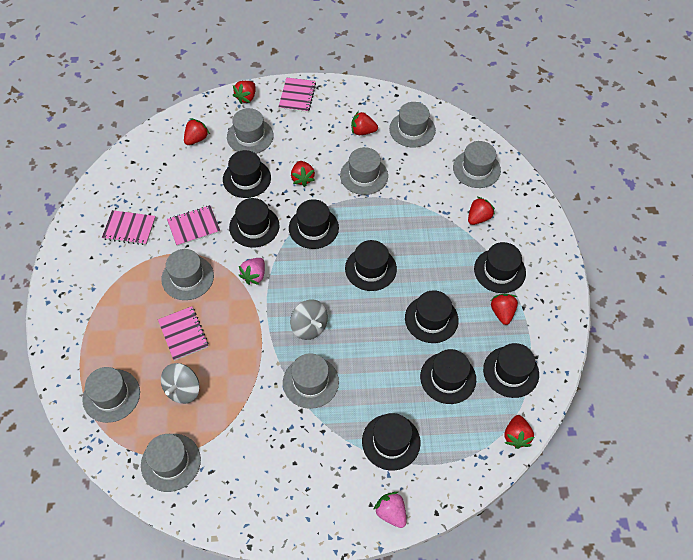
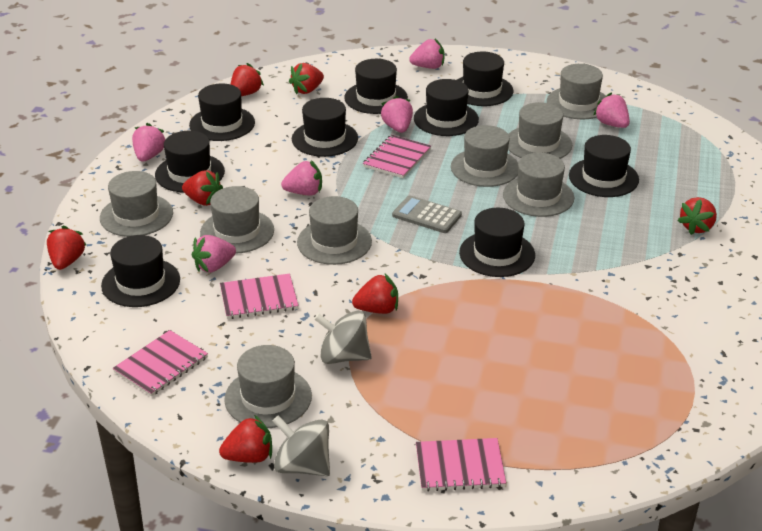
grey calculator: none = 0 -> [392,195,462,233] = 1
pink strawberry: [238,258,265,285] [373,492,406,528] = 2 -> [132,123,166,162] [192,235,236,273] [281,160,322,195] [380,95,413,133] [409,39,444,69] [593,92,630,128] = 6

